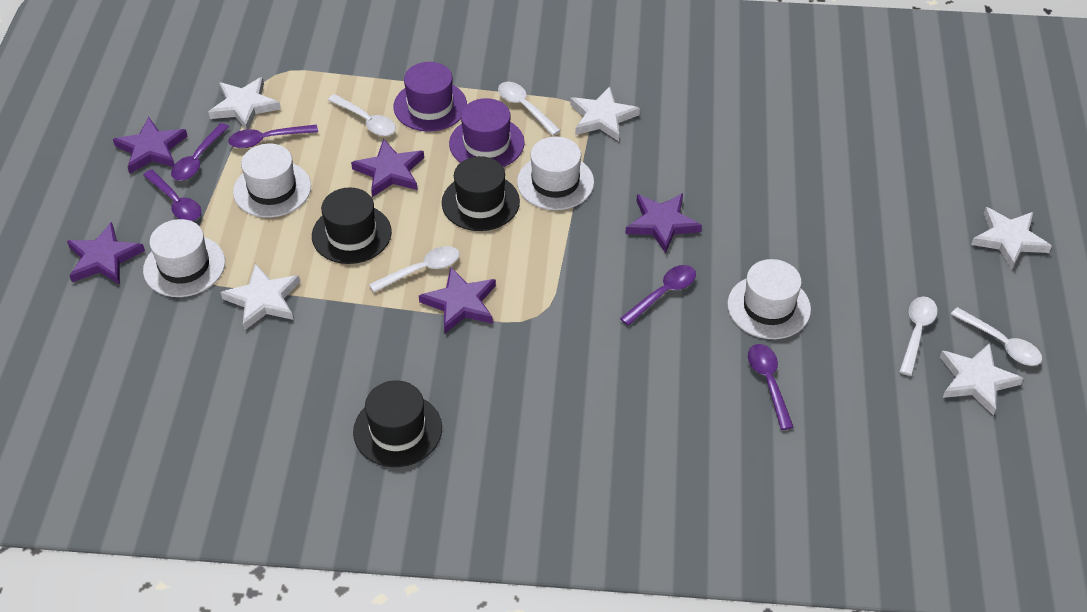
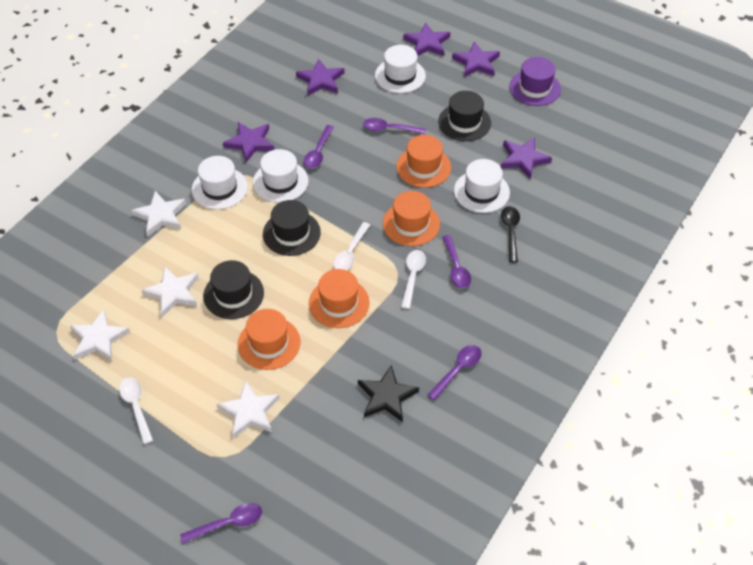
black spoon: none = 0 -> [501,206,520,262] = 1
black star: none = 0 -> [358,365,419,422] = 1
orange hat: none = 0 -> [238,309,300,370] [309,269,370,328] [383,191,440,246] [396,135,451,188] = 4
purple hat: [394,62,467,132] [449,98,525,167] = 2 -> [509,57,561,106] = 1
white spoon: [328,94,396,136] [369,246,460,292] [498,82,561,135] [899,296,938,376] [951,307,1042,366] = 5 -> [119,377,153,444] [333,222,370,270] [401,250,426,309] = 3
white star: [208,77,281,130] [220,263,300,331] [570,86,640,141] [940,343,1024,416] [971,207,1052,269] = 5 -> [70,309,130,361] [131,191,186,237] [142,266,199,317] [217,380,280,438] = 4

